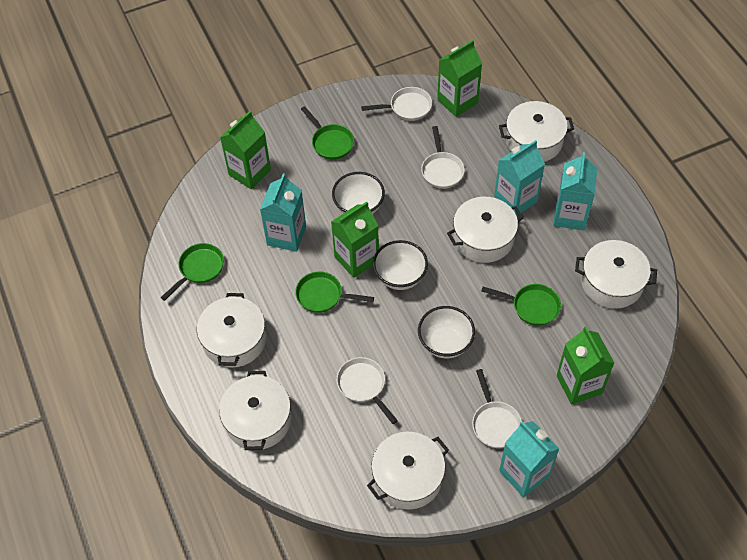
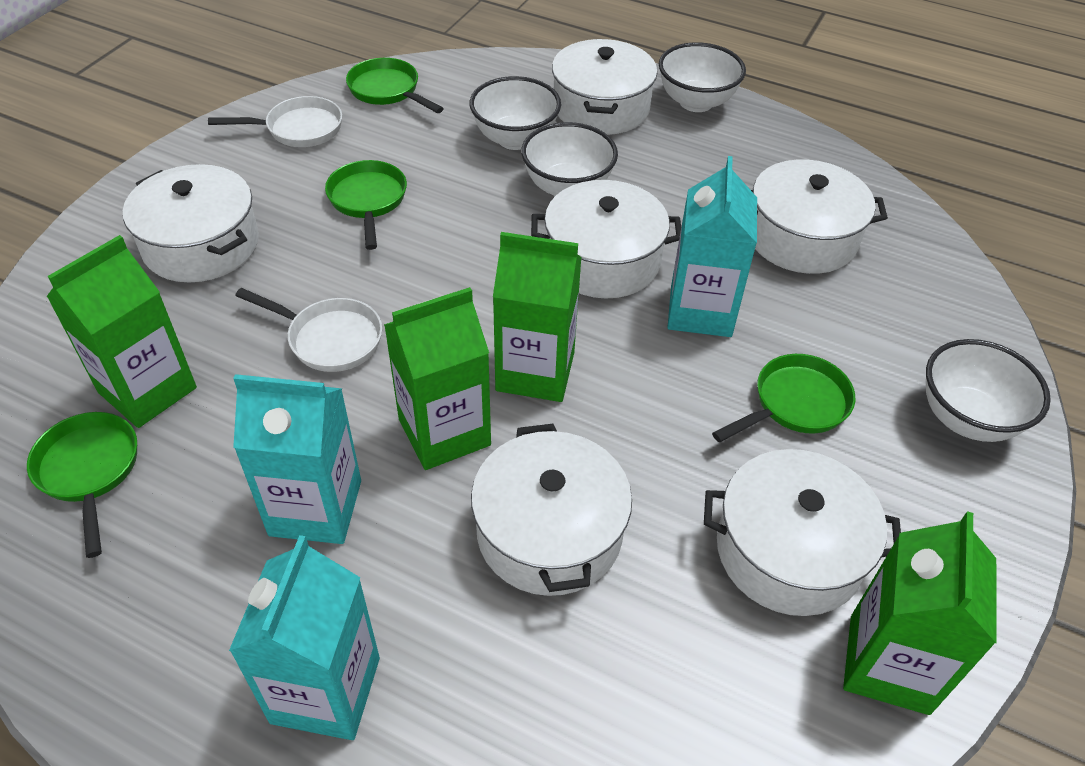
turquoise carton: [260,173,306,252] [494,140,545,216] [499,421,559,497] [553,152,597,230] = 4 -> [229,535,380,740] [233,374,361,544] [667,156,757,337] = 3
white bowl: [332,172,385,214] [373,240,428,290] [418,306,475,358] = 3 -> [470,76,561,150] [521,122,618,196] [659,42,746,112] [926,339,1051,442] = 4
white pan: [337,357,398,424] [361,87,432,121] [421,126,465,189] [472,369,522,448] = 4 -> [208,96,342,147] [235,288,382,372] = 2

